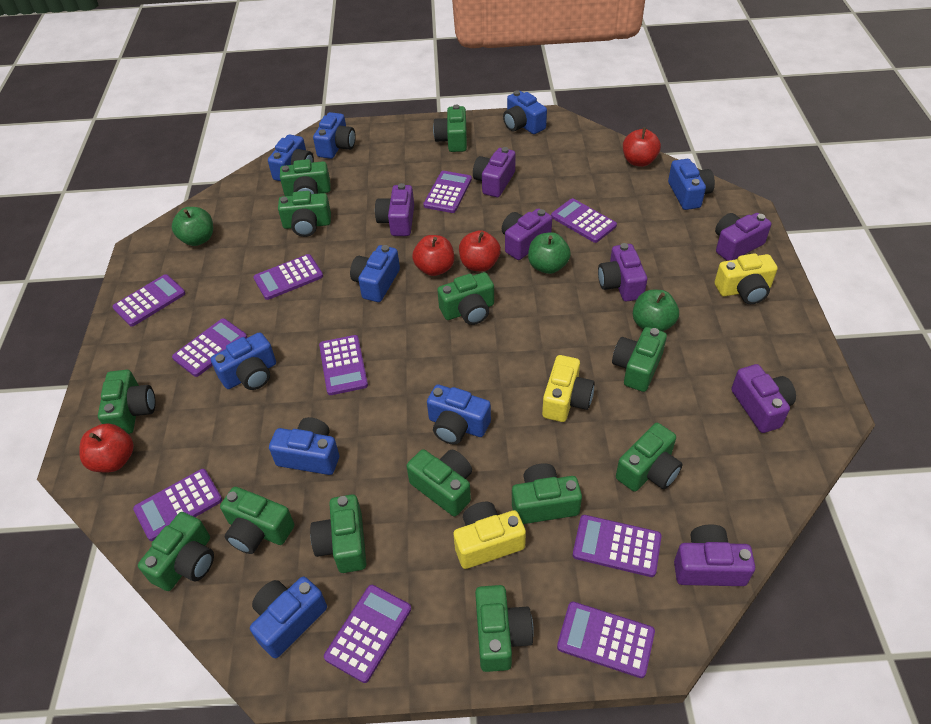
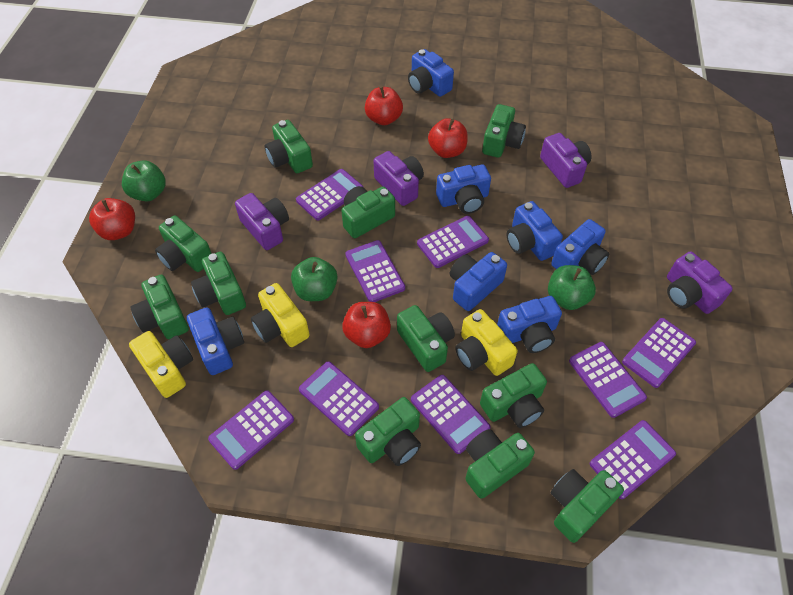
blue camera: [211,332,276,390] [250,576,327,658] [268,134,314,181] [269,417,339,475] [313,112,356,159] [350,245,400,302] [427,384,491,445] [503,90,547,134] [668,159,715,210] = 9 -> [187,308,244,375] [408,49,454,97] [436,164,491,214] [450,252,507,311] [497,296,562,353] [506,201,563,261] [551,219,609,275] = 7
green camera: [98,370,156,434] [138,512,214,591] [220,487,294,554] [278,191,331,237] [280,159,331,196] [310,495,366,573] [406,449,472,516] [433,104,467,152] [437,272,494,325] [475,585,534,672] [512,463,582,524] [612,327,667,392] [616,423,683,492] = 13 -> [130,275,189,339] [155,216,212,272] [191,252,246,315] [265,120,313,173] [341,186,395,238] [355,397,421,466] [397,305,455,372] [465,429,535,499] [480,363,547,428] [482,104,526,158] [551,469,624,543] = 11
purple calculator: [112,274,186,327] [133,469,222,541] [172,318,247,377] [253,254,323,300] [319,335,368,395] [324,585,411,683] [423,171,472,213] [551,198,617,243] [557,601,655,678] [573,515,662,577] = 10 -> [208,390,294,470] [296,169,363,220] [299,361,379,436] [345,240,405,302] [411,375,490,454] [417,216,489,268] [569,342,647,418] [590,420,676,499] [622,318,696,388] = 9
purple camera: [375,183,414,236] [473,147,516,197] [502,208,552,260] [598,243,647,302] [674,524,755,586] [715,213,771,261] [731,364,796,433] = 7 -> [235,193,289,250] [374,151,424,206] [540,133,591,188] [667,251,733,314] = 4

